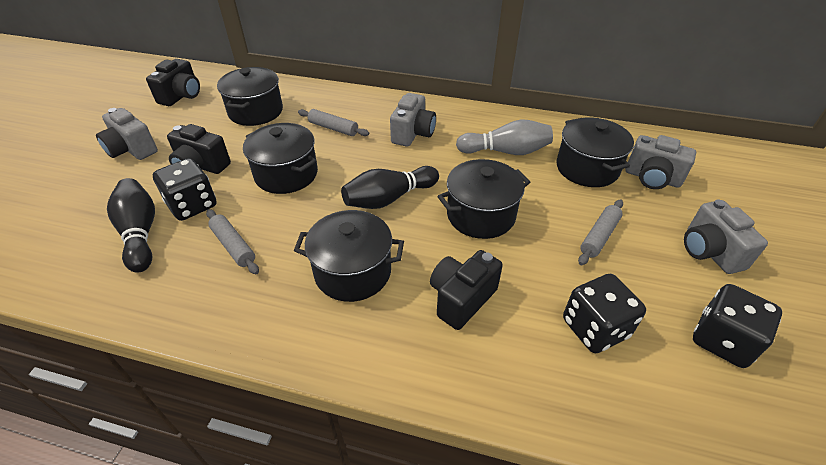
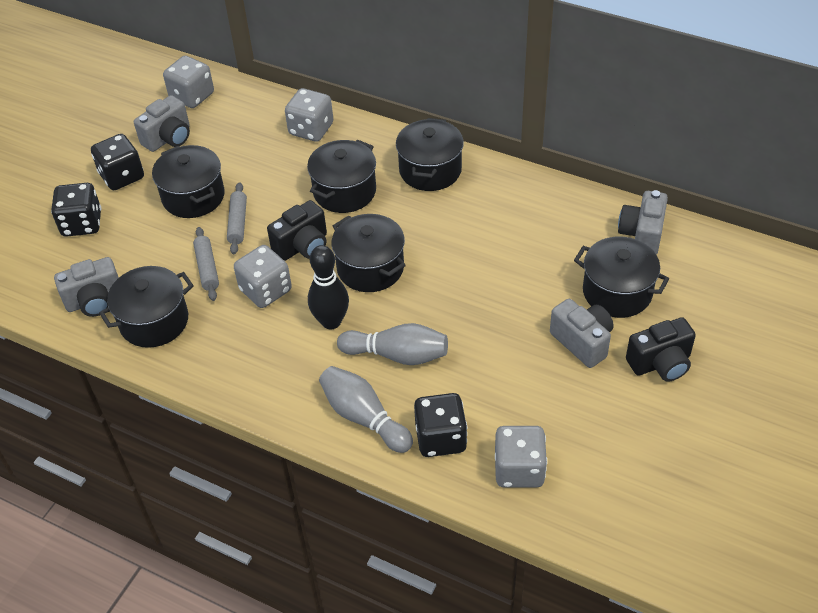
black bowling pin: [107,178,155,273] [341,166,439,209] = 2 -> [308,245,349,329] = 1
black camera: [146,59,200,106] [167,124,231,174] [430,250,503,330] = 3 -> [267,200,327,261] [626,317,696,382] = 2
black pot: [217,67,283,126] [243,123,318,194] [294,210,404,302] [437,159,530,239] [557,117,634,187] = 5 -> [99,266,194,348] [152,145,225,218] [307,139,376,213] [331,214,406,292] [396,118,464,191] [574,237,669,318] = 6
grey bowling pin: [456,119,553,155] = 1 -> [319,366,413,453] [337,323,448,365] = 2
grey dice: none = 0 -> [163,56,214,108] [234,245,292,308] [285,88,333,142] [495,426,547,488] = 4
grey rolling pin: [206,209,259,274] [298,109,369,136] [578,199,623,265] = 3 -> [193,227,219,301] [227,182,247,254] = 2

